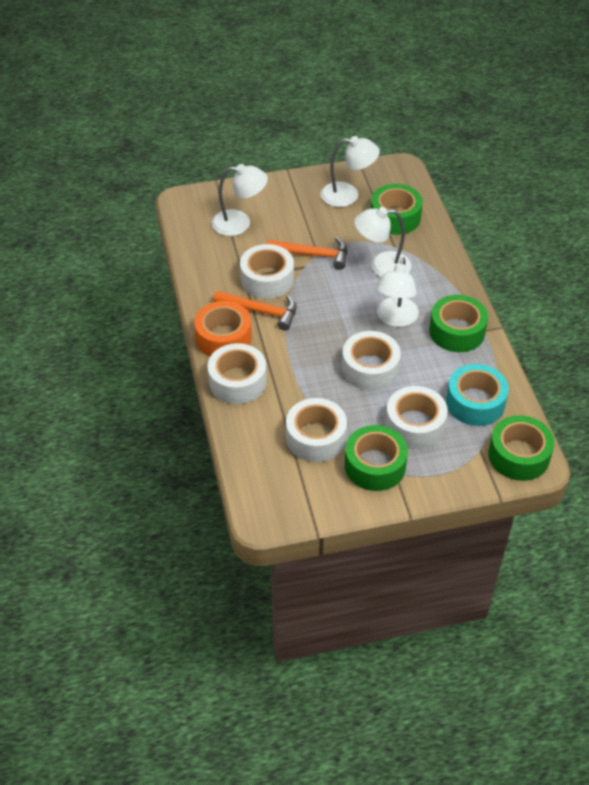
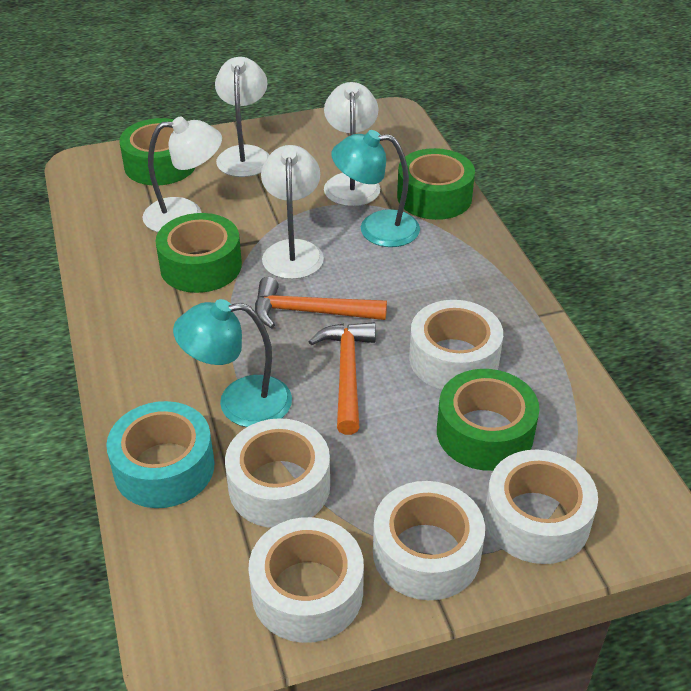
orange tape: [194,301,252,356] = 1 -> none = 0
turquoise lamp: none = 0 -> [173,299,292,427] [331,130,420,247] = 2

